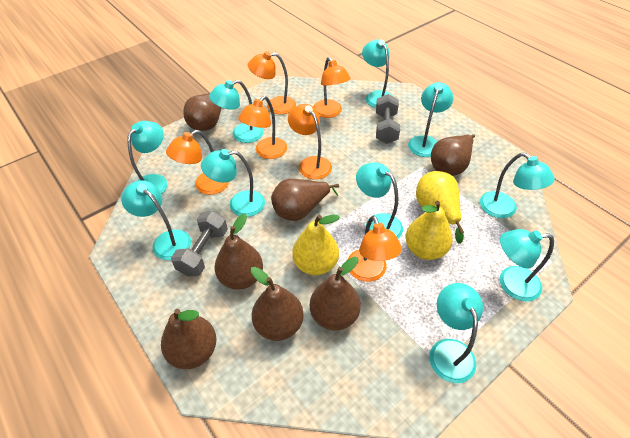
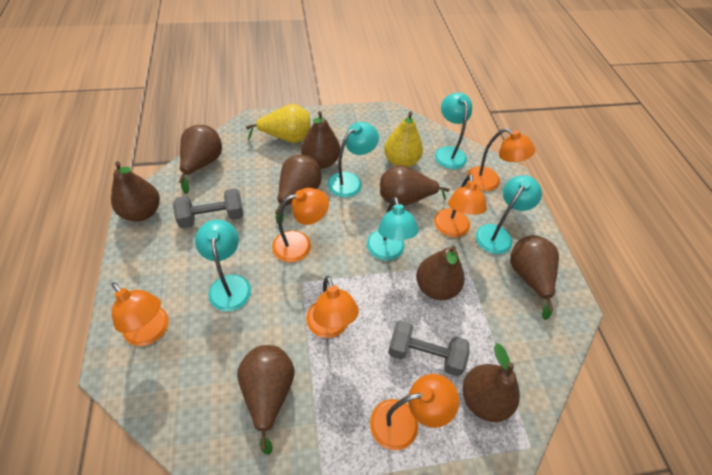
brown pear: [161,309,216,369] [183,93,222,131] [215,213,263,289] [251,267,304,341] [271,179,339,221] [310,256,361,331] [431,134,475,176] = 7 -> [111,161,160,221] [179,125,222,194] [237,345,295,455] [275,155,322,223] [301,111,340,169] [380,165,450,206] [416,246,465,300] [462,343,520,422] [510,235,559,320] = 9
turquoise lamp: [121,180,191,260] [127,121,168,194] [201,149,265,217] [209,80,263,143] [356,162,403,238] [362,40,391,108] [408,82,454,157] [429,283,483,383] [480,153,555,218] [500,229,554,302] = 10 -> [195,220,251,311] [327,122,379,198] [367,197,419,261] [435,92,472,169] [476,175,542,254] = 5
yellow pear: [292,215,340,275] [405,201,453,260] [416,171,464,244] = 3 -> [246,104,311,143] [384,112,423,167] = 2

